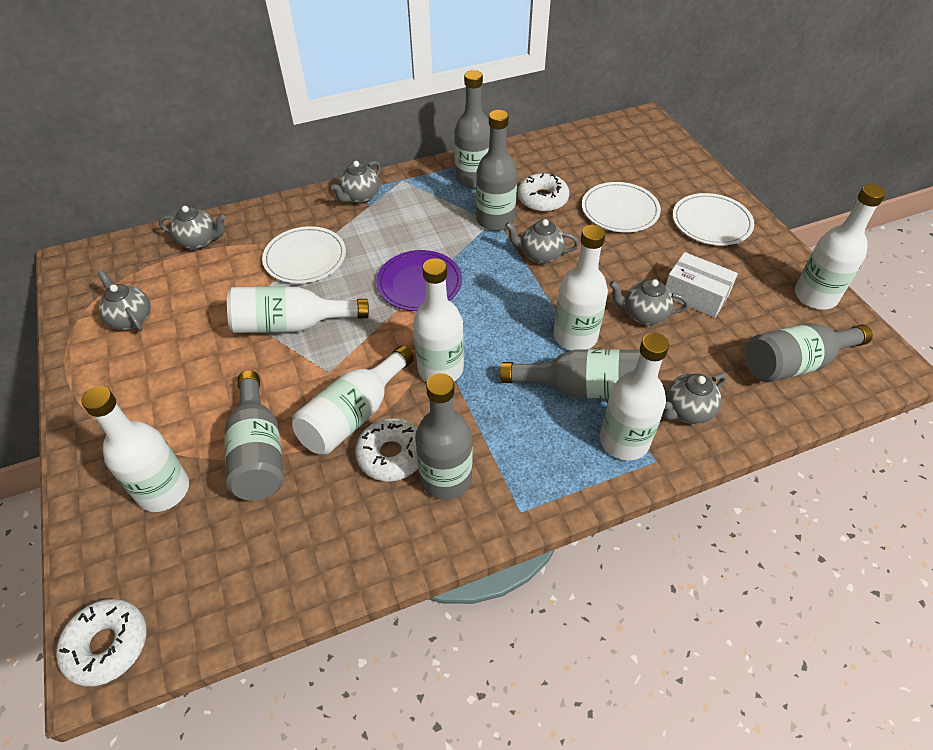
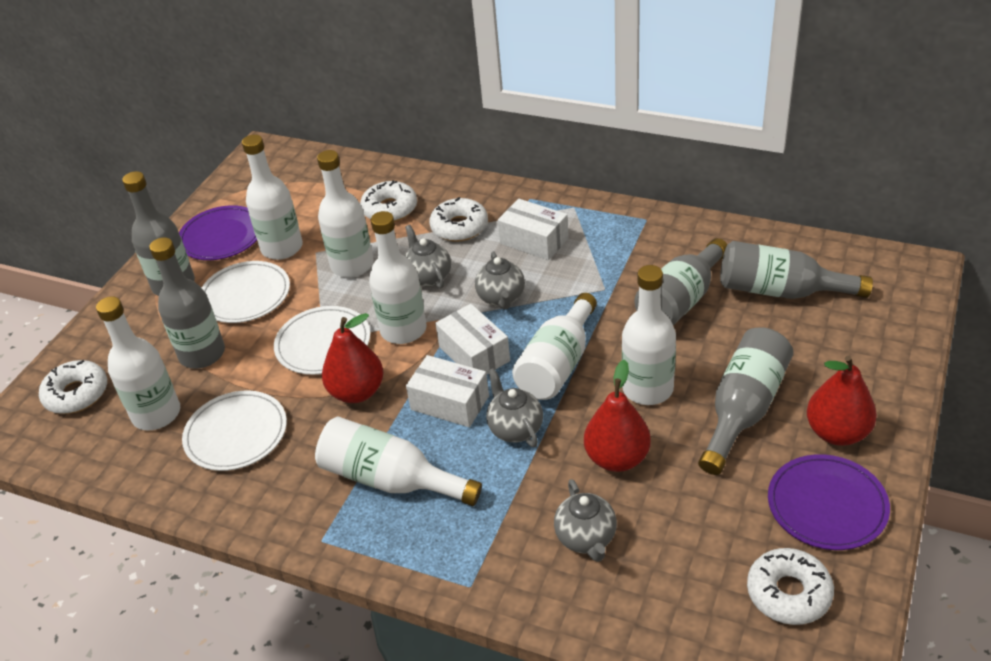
grey bottle: [224,370,284,501] [415,373,472,500] [454,70,490,189] [476,110,517,231] [500,349,640,399] [745,323,873,382] = 6 -> [122,171,195,296] [149,237,225,369] [634,238,727,325] [698,327,794,475] [720,241,873,299] = 5
grey teapot: [98,270,151,331] [159,206,226,250] [331,161,381,204] [505,219,579,264] [609,279,689,325] [662,373,727,424] = 6 -> [405,225,451,288] [475,251,525,309] [486,368,543,447] [554,479,617,562] = 4
purple plate: [376,250,462,311] = 1 -> [179,205,257,260] [768,454,890,550] = 2
red pear: none = 0 -> [322,313,384,403] [584,359,651,472] [807,356,877,446] = 3
white box: [665,252,738,318] = 1 -> [406,355,489,427] [435,304,510,375] [498,199,569,260] = 3
white donut: [56,599,147,687] [355,418,418,482] [518,173,569,212] = 3 -> [39,360,107,414] [360,180,417,222] [430,197,488,242] [747,548,834,625] = 4

